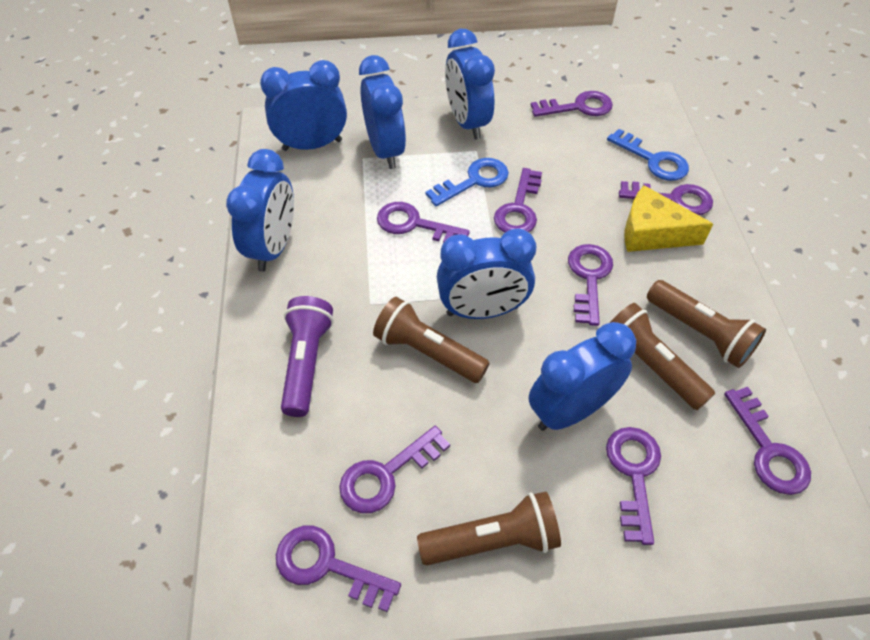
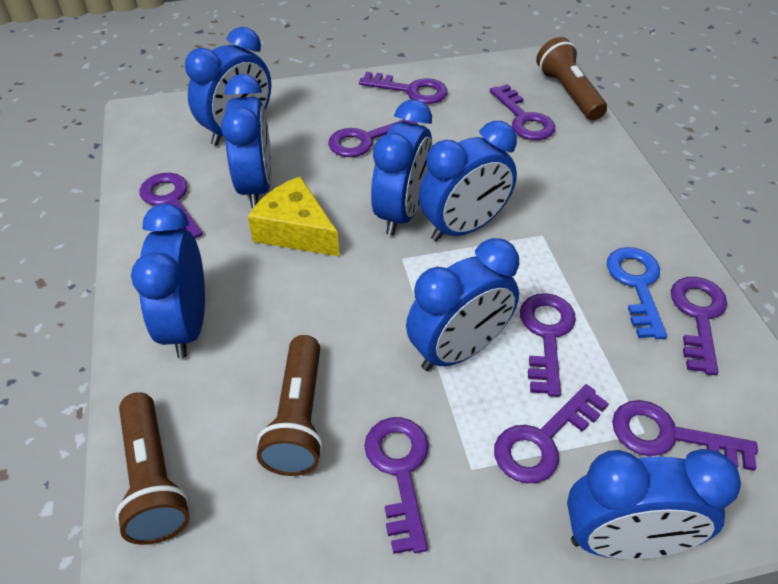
blue clock: [226,149,294,272] [260,60,347,151] [359,55,406,169] [437,228,536,319] [445,29,495,139] [529,322,636,431] = 6 -> [131,204,205,358] [185,27,271,146] [221,74,271,208] [371,100,433,236] [406,238,519,371] [419,121,517,241] [567,449,741,559] = 7
blue key: [425,158,509,206] [607,129,689,181] = 2 -> [607,247,667,339] = 1
brown flashlight: [373,297,490,383] [417,491,561,566] [610,303,715,410] [647,280,766,368] = 4 -> [115,392,190,545] [257,335,323,476] [536,37,607,120] = 3
purple flashlight: [281,296,334,417] = 1 -> none = 0

